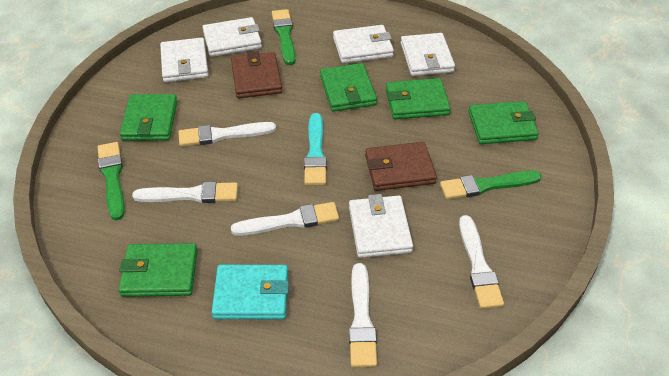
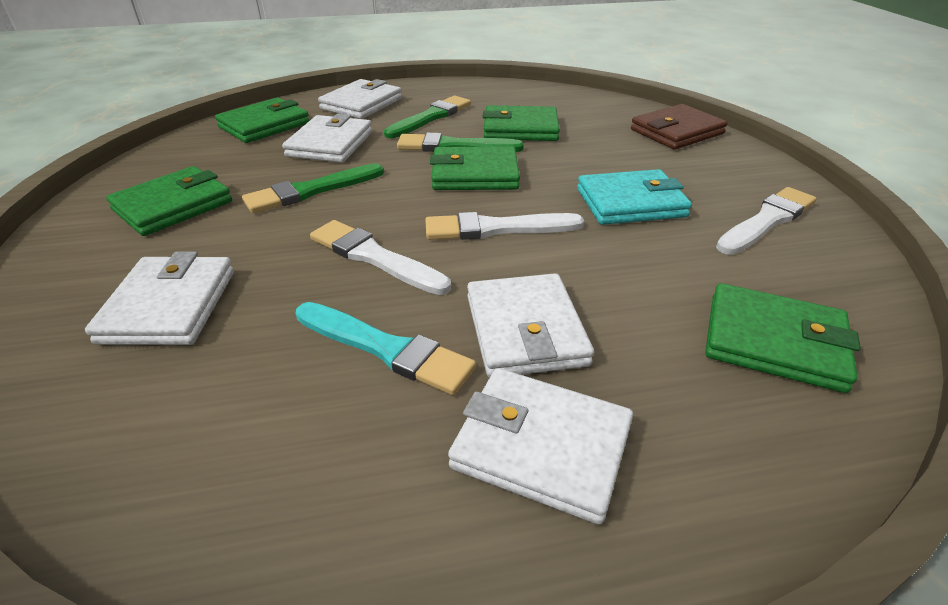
brown wallet: [231,51,282,98] [365,142,437,191] = 2 -> [631,104,728,150] = 1
white brush: [132,182,238,203] [178,122,276,147] [231,202,339,236] [349,263,377,367] [459,215,504,309] = 5 -> [310,220,451,295] [425,212,584,240] [716,187,816,255] = 3

